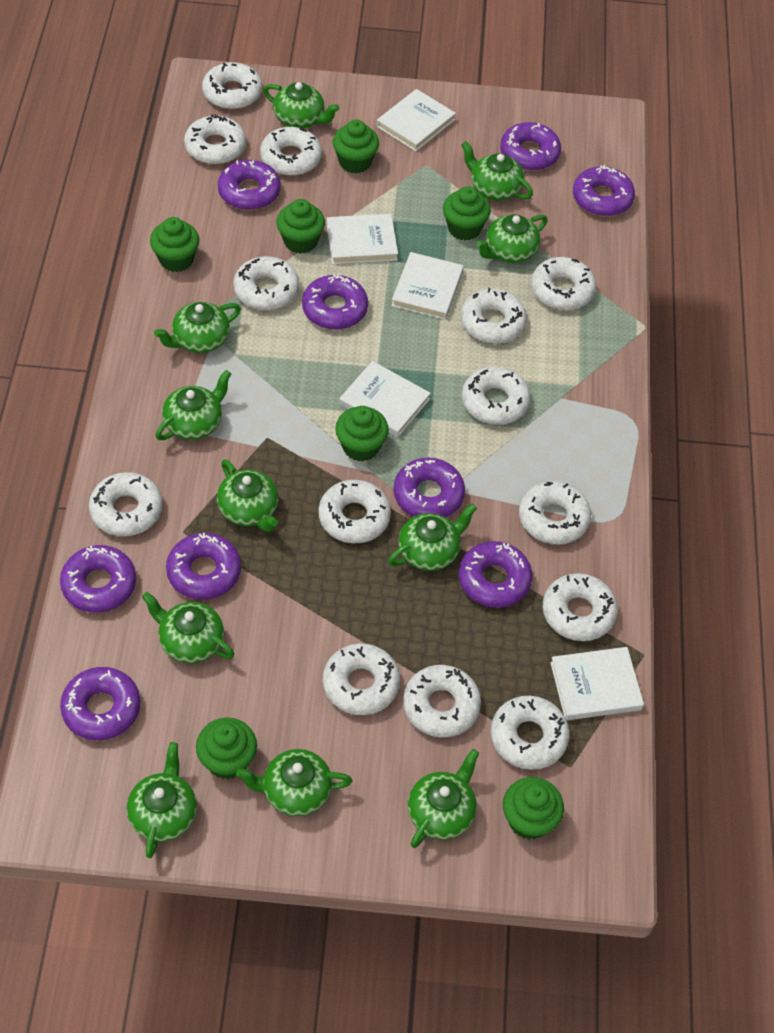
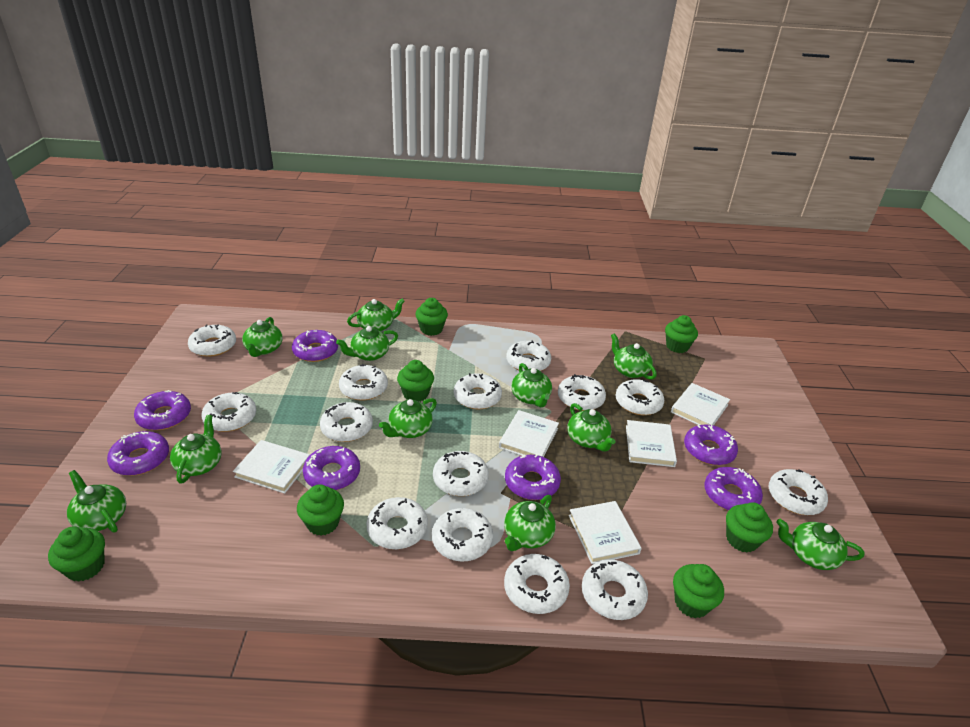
purple donut: [60,545,136,613] [60,667,140,740] [166,533,241,600] [218,160,281,210] [302,274,368,330] [394,458,465,517] [459,541,532,608] [500,122,561,171] [573,165,635,216] = 9 -> [107,431,169,476] [134,390,191,430] [292,330,338,362] [303,446,360,490] [505,454,561,500] [684,425,738,465] [704,467,763,511] = 7

